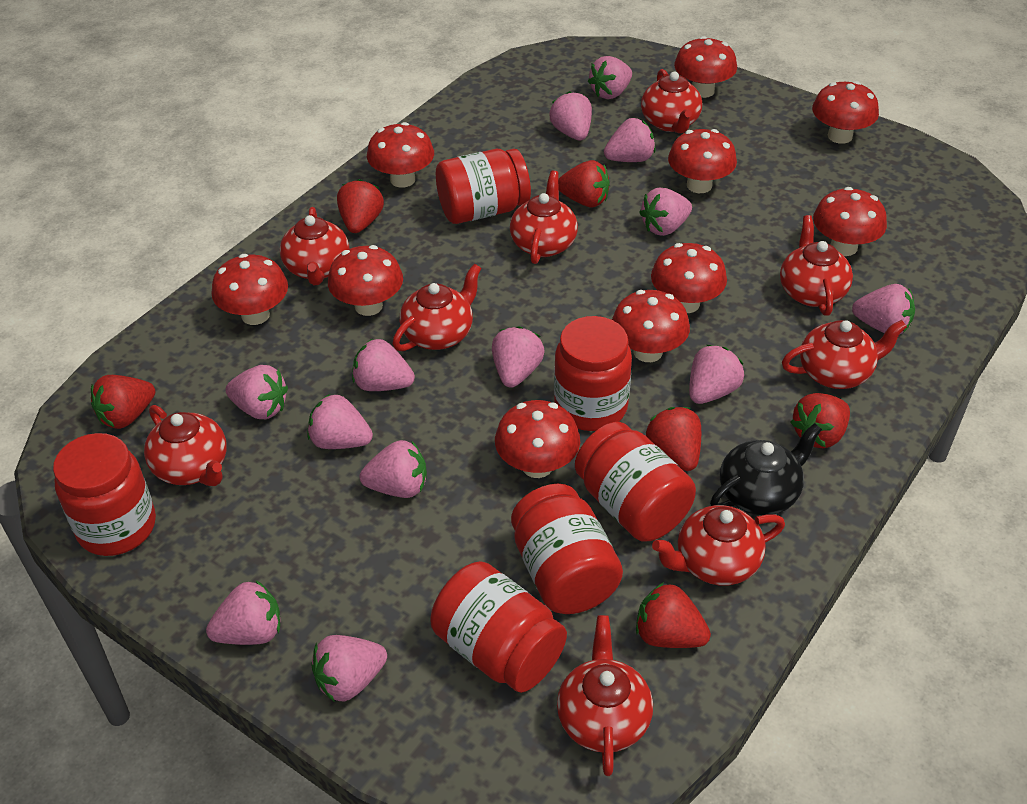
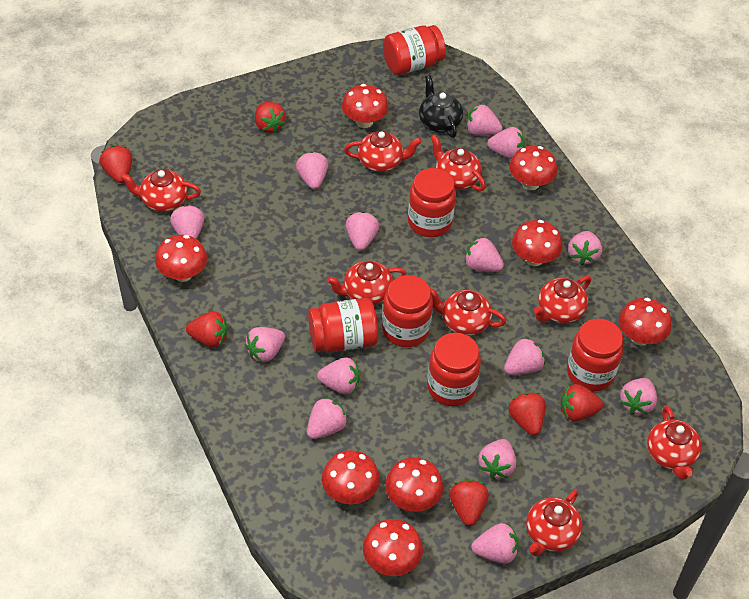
pink strawberry: [206,580,280,645] [225,365,288,419] [307,394,373,449] [311,635,387,702] [352,338,415,391] [360,440,427,498] [492,326,545,388] [549,91,592,140] [588,56,632,99] [604,118,656,162] [639,188,692,236] [689,345,744,404] [852,284,915,335] = 13 -> [170,205,204,239] [245,327,285,362] [296,151,328,189] [307,397,347,439] [317,357,360,394] [345,212,379,251] [465,237,504,272] [467,104,503,135] [472,523,519,564] [478,439,516,479] [487,127,525,159] [504,337,545,375] [568,231,602,265] [620,378,657,415] = 14
red mushroom: [212,254,288,325] [328,245,403,316] [367,122,434,188] [495,400,580,478] [612,290,690,362] [651,243,727,313] [668,129,737,193] [674,36,737,98] [812,81,879,144] [813,187,887,256] = 10 -> [155,235,207,282] [322,450,380,504] [342,84,389,128] [363,519,423,576] [385,457,443,512] [509,146,557,190] [512,220,563,266] [619,298,672,346] = 8
red teapot: [144,405,227,486] [280,207,349,285] [392,264,481,351] [510,171,578,264] [557,615,653,776] [641,69,702,133] [652,505,785,586] [780,215,853,316] [782,320,907,389] = 9 -> [120,169,201,212] [327,261,407,305] [344,131,422,172] [430,288,506,336] [431,135,486,191] [526,489,582,556] [534,276,591,323] [647,406,702,480] = 8

